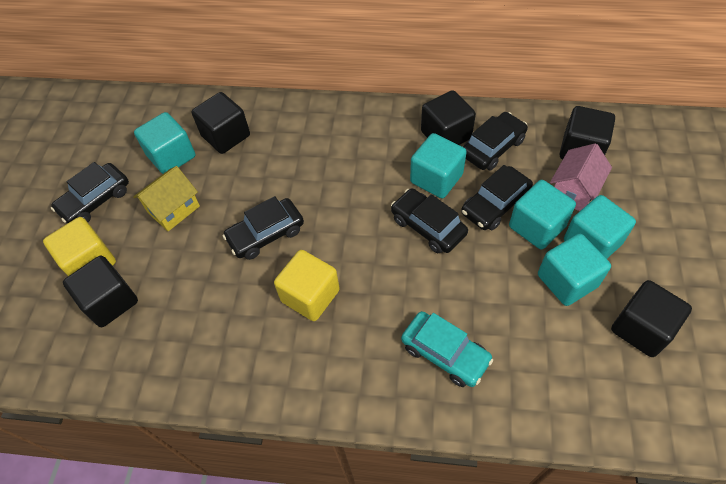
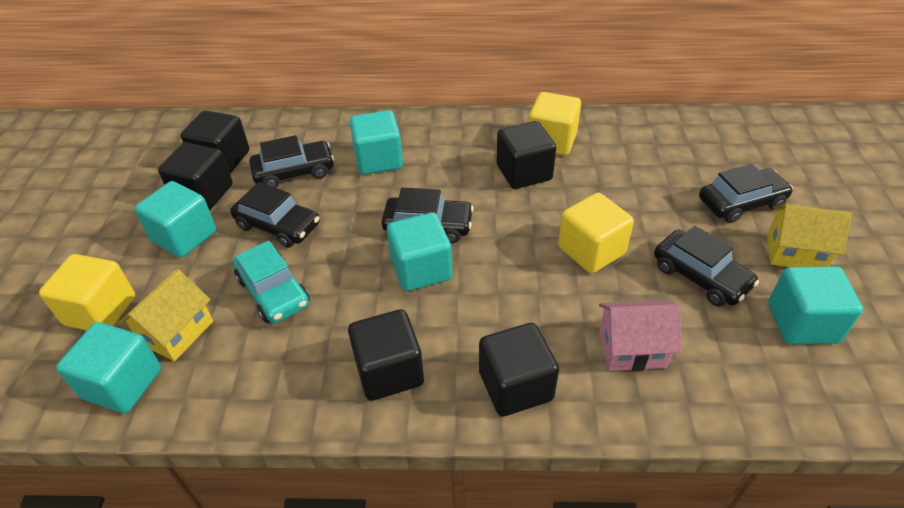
yellow cube: [43,217,116,276] [274,250,340,321] = 2 -> [39,254,135,331] [528,92,581,155] [558,193,634,273] = 3
yellow house: [133,166,200,231] = 1 -> [119,269,213,362] [767,204,852,267] = 2

